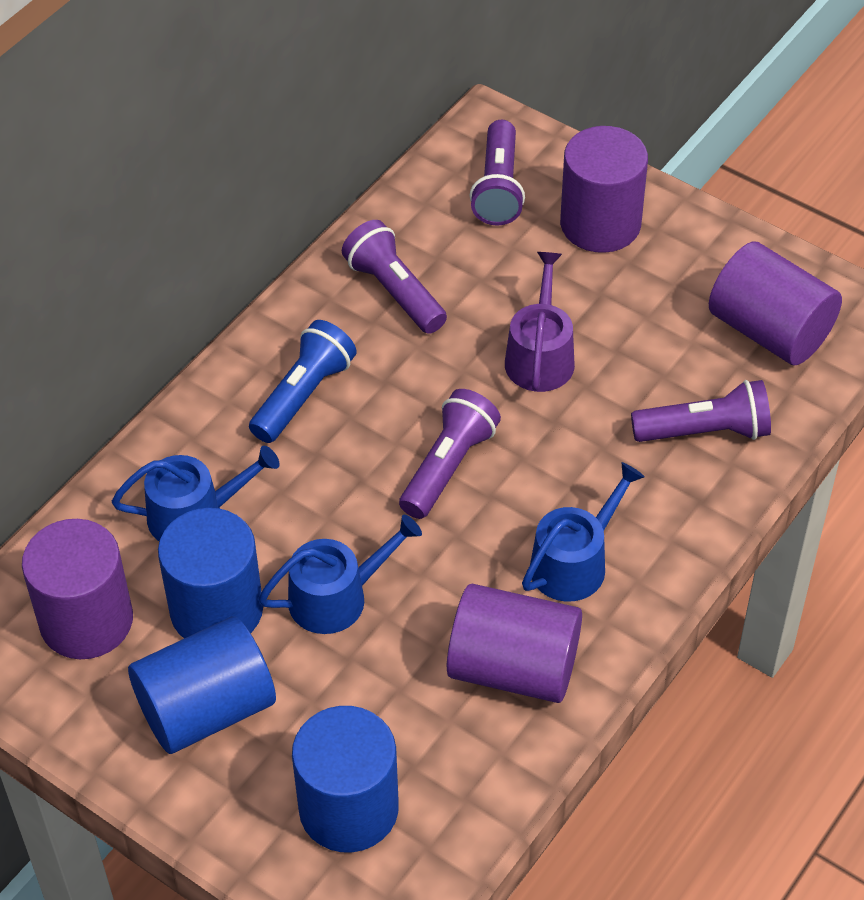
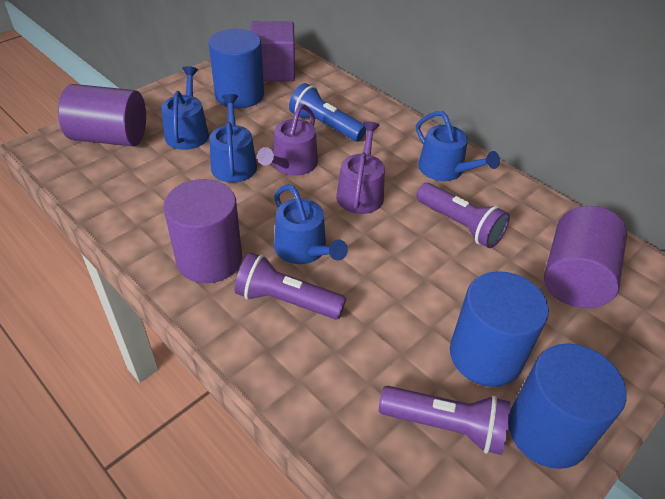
blue watering can: [112,446,280,541] [259,515,422,634] [522,462,645,602] = 3 -> [161,66,209,150] [209,94,257,183] [274,184,348,264] [416,111,500,181] = 4
purple cube: none = 0 -> [250,21,295,81] = 1
purple cylinder: [22,519,133,659] [447,584,582,703] [560,126,648,253] [709,242,842,365] = 4 -> [58,84,146,147] [163,179,242,283] [544,206,627,308] = 3
purple flashlight: [342,220,447,334] [399,389,501,519] [470,120,525,225] [631,380,771,442] = 4 -> [234,252,346,320] [379,386,510,455] [416,183,510,248] = 3
purple watering can: [505,252,575,392] = 1 -> [257,105,318,176] [336,121,385,214] = 2

